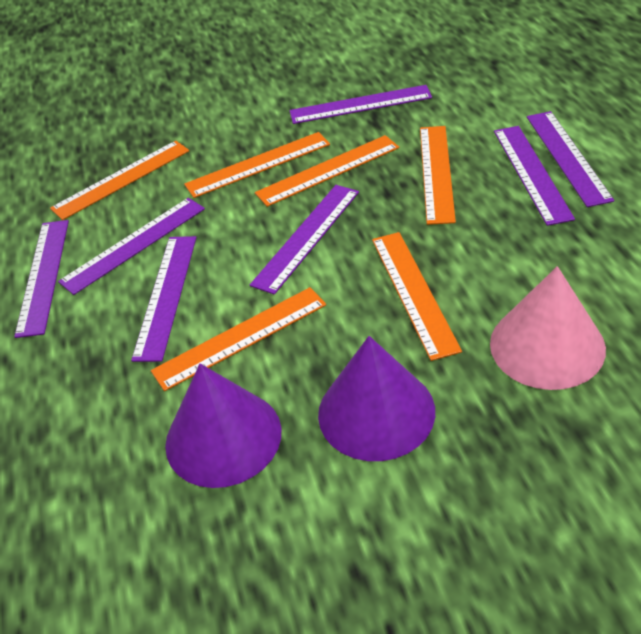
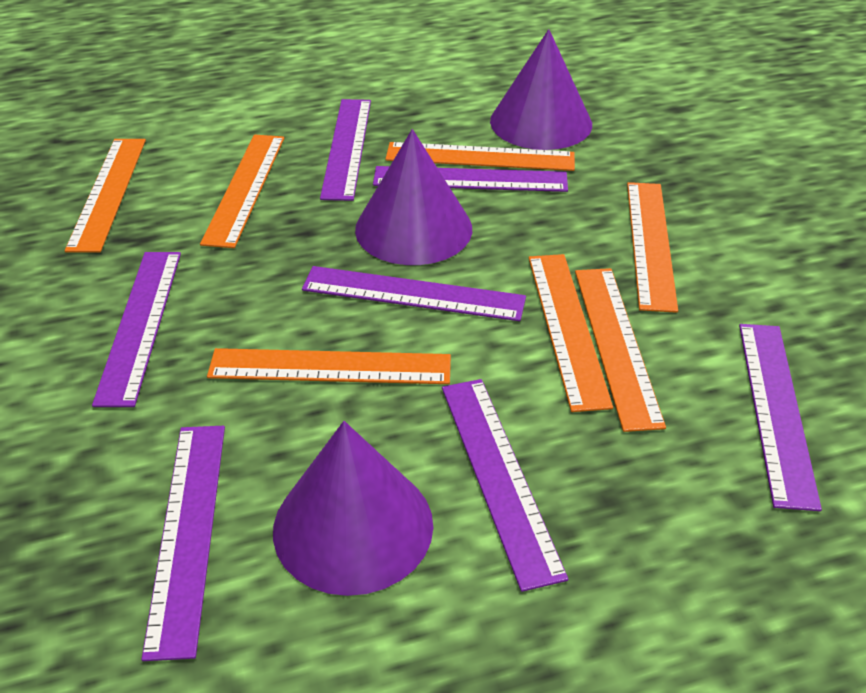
orange ruler: [50,141,189,220] [151,287,326,391] [184,132,330,198] [255,135,399,207] [372,232,462,361] [420,126,456,225] = 6 -> [65,139,146,252] [200,135,284,248] [207,348,451,384] [385,142,575,171] [529,254,613,412] [575,268,666,432] [627,182,678,313] = 7
pink cone: [490,266,606,390] = 1 -> none = 0
purple cone: [165,364,281,488] [318,336,435,461] = 2 -> [273,421,433,596] [355,129,472,265] [490,29,592,150] = 3

